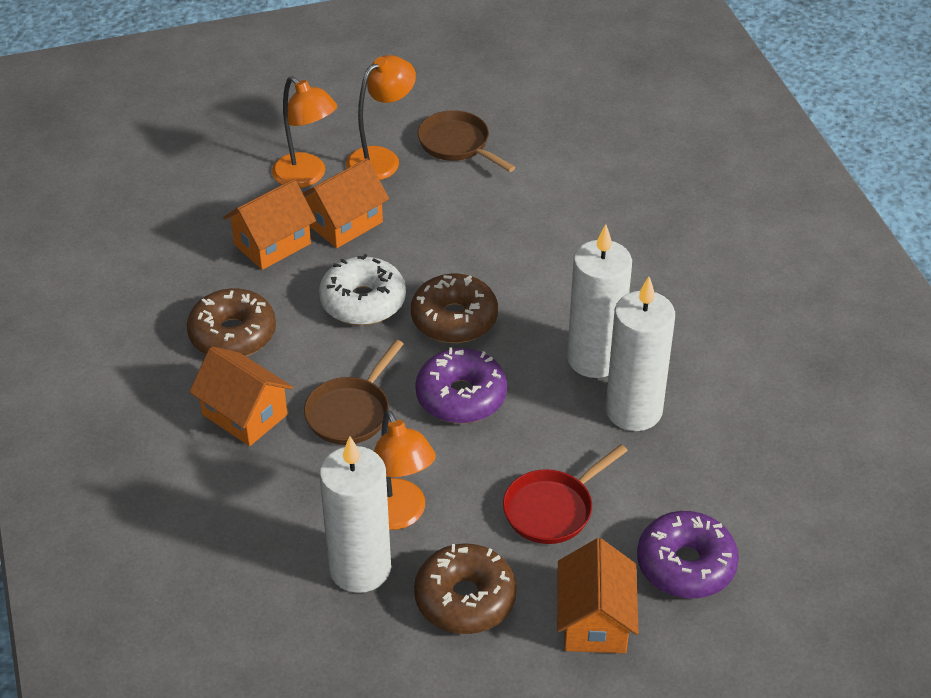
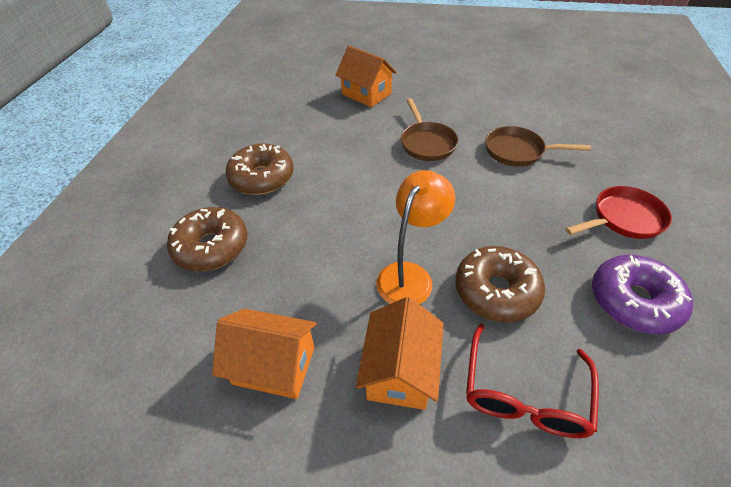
orange house: [189,347,293,446] [223,179,316,270] [303,158,389,248] [557,538,639,653] = 4 -> [212,308,317,399] [336,46,397,107] [356,297,444,410] = 3
orange lamp: [272,76,337,188] [346,55,416,180] [374,410,436,530] = 3 -> [376,170,455,304] = 1
purple donut: [415,348,507,424] [637,511,739,599] = 2 -> [592,255,693,335] = 1
red glasses: none = 0 -> [466,324,599,438] = 1
white candle: [320,436,391,593] [567,224,632,378] [606,277,675,431] = 3 -> none = 0
white donut: [319,254,406,325] = 1 -> none = 0

